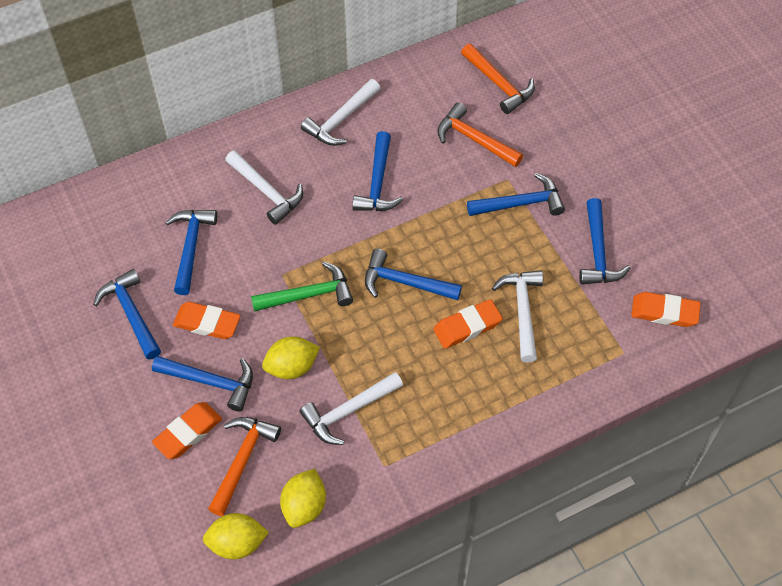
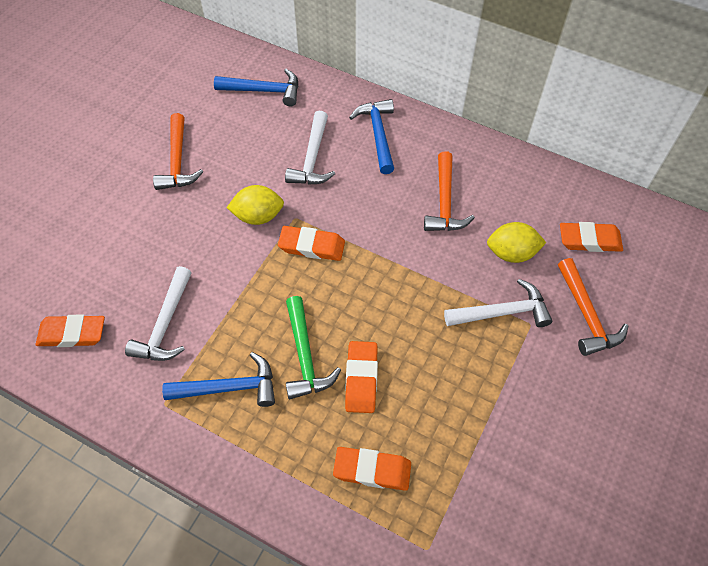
blue hammer: [93,269,161,360] [152,356,253,412] [165,210,217,295] [352,131,403,211] [365,249,462,300] [467,173,565,216] [579,198,630,285] = 7 -> [162,352,275,407] [214,69,298,107] [349,99,394,174] = 3
orange eraser: [152,402,222,459] [173,302,240,339] [433,299,503,349] [631,292,701,327] = 4 -> [36,315,105,347] [278,226,345,261] [333,447,411,491] [345,341,378,413] [560,222,623,252] = 5
white hammer: [225,150,303,225] [300,372,403,445] [301,79,380,146] [492,270,543,362] = 4 -> [125,266,192,361] [285,111,335,184] [444,279,552,327] = 3
yellow lemon: [203,513,269,559] [262,337,320,379] [280,468,326,528] = 3 -> [226,185,284,225] [487,222,546,263] = 2

